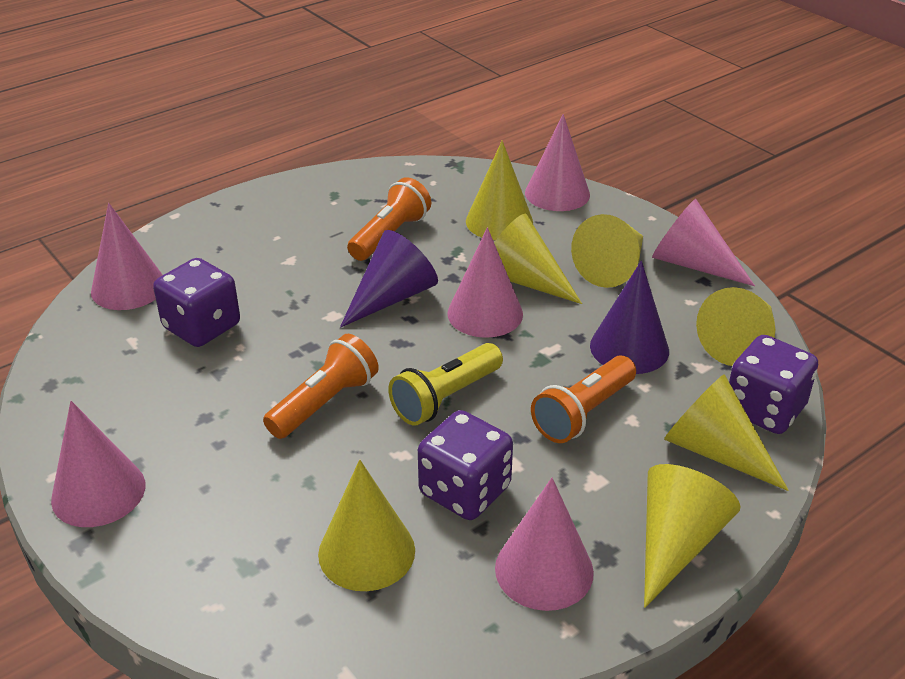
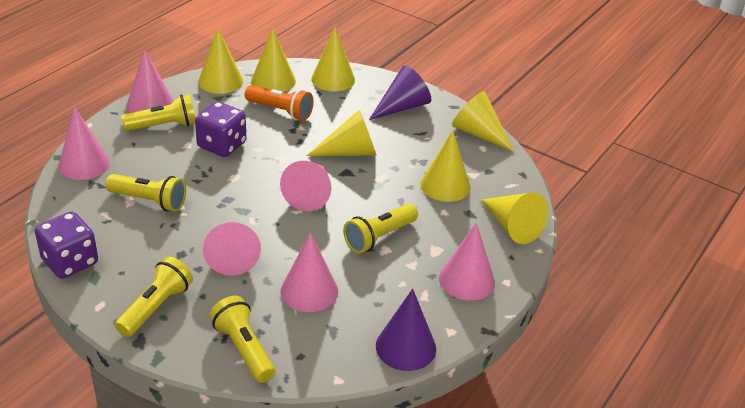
orange flashlight: [263,334,379,439] [347,177,431,261] [531,355,636,443] = 3 -> [245,85,314,121] = 1
purple dice: [153,258,240,347] [418,410,513,520] [729,335,818,434] = 3 -> [35,212,98,279] [195,102,246,157] = 2
yellow flashlight: [388,343,503,426] = 1 -> [106,174,186,212] [115,256,193,337] [121,94,195,131] [209,296,276,383] [343,204,418,253] = 5

